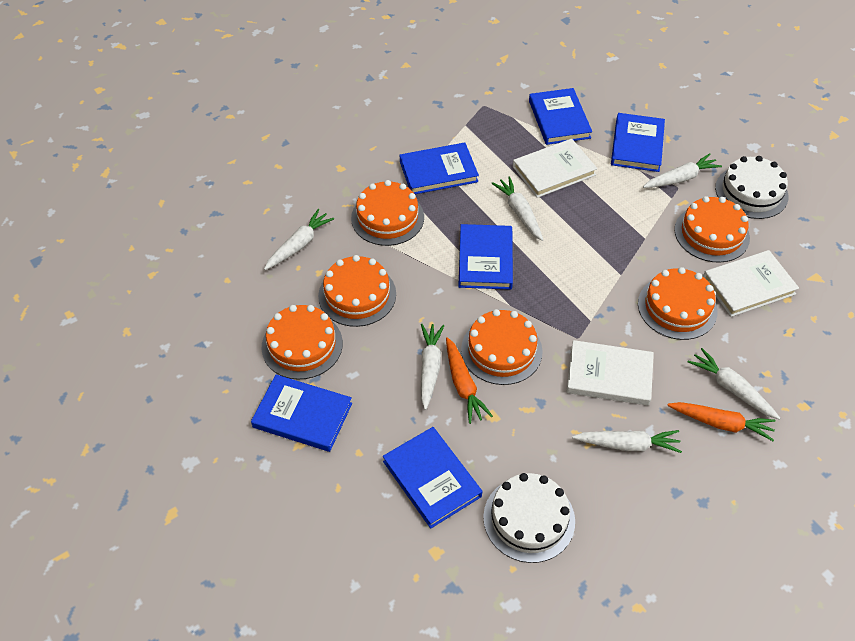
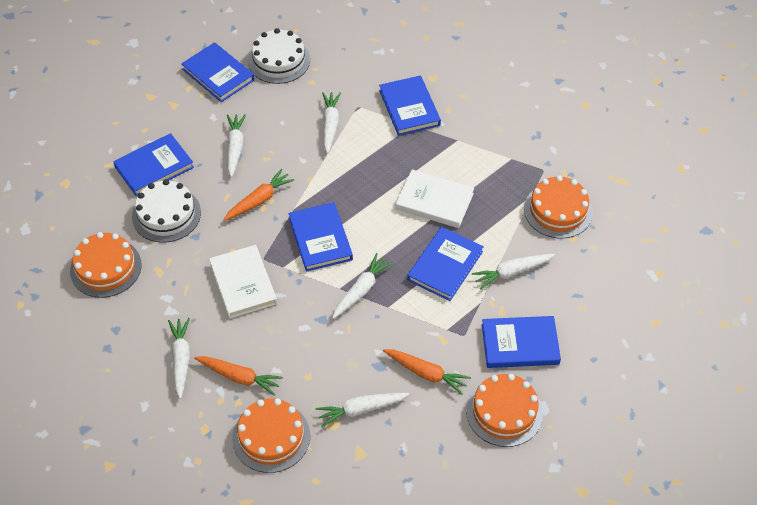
orange cake: [262,305,343,380] [318,255,396,327] [351,180,424,246] [461,309,543,385] [638,267,717,340] [674,196,750,263] = 6 -> [70,232,142,298] [232,398,310,473] [466,374,543,447] [524,175,593,239] = 4
orange carrot: [446,337,493,424] [667,402,776,441] = 2 -> [194,356,283,396] [223,169,294,221] [383,349,471,395] = 3
white book: [513,139,597,198] [566,340,654,406] [703,250,799,317] = 3 -> [209,245,277,318] [396,170,474,228] = 2

